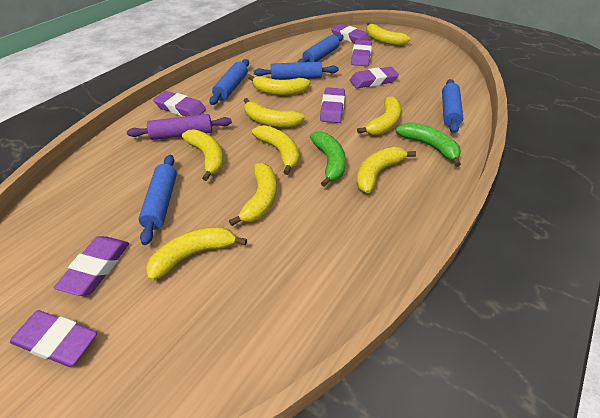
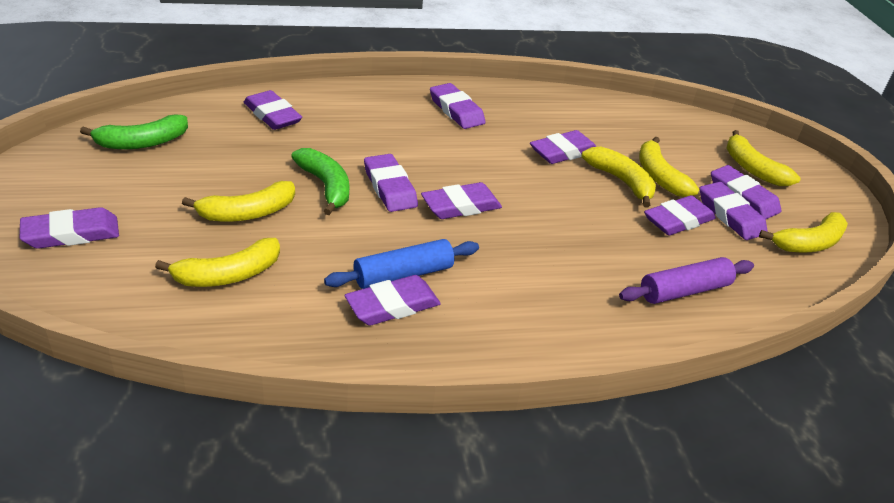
blue rolling pin: [139,155,177,245] [209,59,249,105] [254,62,339,80] [298,34,344,62] [442,79,463,133] = 5 -> [324,239,479,289] = 1
purple eraser: [10,310,97,367] [54,236,129,296] [153,91,206,116] [320,87,345,123] [331,24,370,43] [350,67,399,88] [351,40,372,66] = 7 -> [20,207,119,249] [244,90,302,130] [345,275,441,326] [364,154,418,212] [421,182,502,219] [430,83,486,129] [530,130,596,164] [644,195,716,236] [699,182,768,240] [711,165,781,220] = 10
yellow banana: [146,227,247,281] [182,129,223,181] [229,163,276,226] [244,98,305,127] [248,75,311,95] [252,125,299,175] [357,96,401,135] [357,147,416,193] [366,23,411,46] = 9 -> [155,238,280,287] [182,181,295,221] [581,147,656,208] [639,137,699,197] [726,130,801,186] [759,212,848,253] = 6

